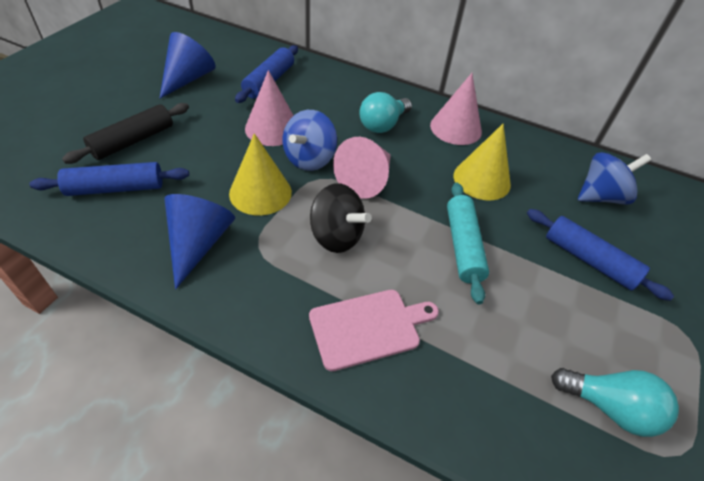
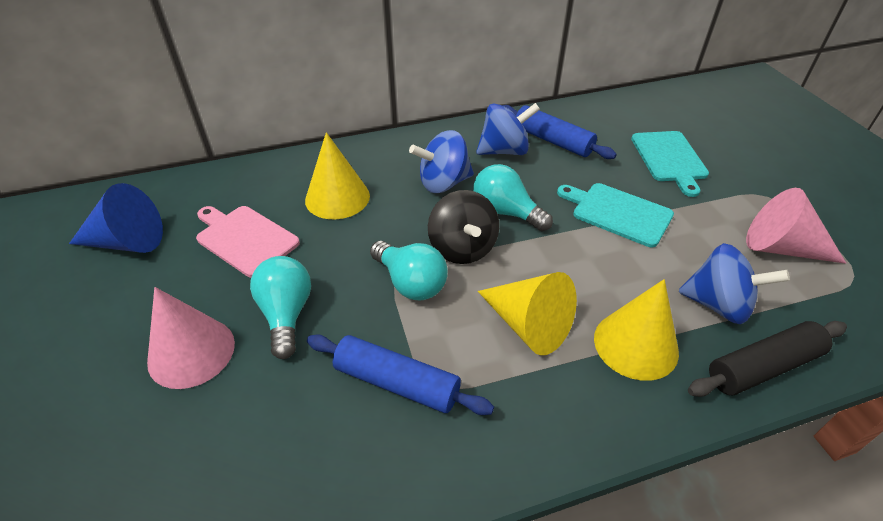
blue cone: [159,32,215,99] [164,194,235,289] = 2 -> [69,183,163,253] = 1
blue rolling pin: [30,162,189,196] [235,45,298,103] [527,209,674,301] = 3 -> [307,334,494,415] [501,105,617,159] = 2
blue spinning top: [282,110,337,171] [578,152,651,205] = 2 -> [409,130,474,193] [476,103,540,155] [679,243,790,324] = 3
pink cone: [245,70,294,146] [333,137,391,199] [430,73,482,145] = 3 -> [147,287,235,389] [746,188,846,264] = 2
turquoise cutting board: none = 0 -> [557,183,674,247] [631,131,709,197] = 2
turquoise light bulb: [359,92,412,133] [551,368,679,437] = 2 -> [250,256,311,359] [370,241,448,300] [473,164,553,231] = 3
turquoise rolling pin: [447,182,489,304] = 1 -> none = 0
yellow cone: [229,133,292,215] [454,124,511,200] = 2 -> [305,132,370,219] [478,272,577,355] [594,279,679,381] = 3

